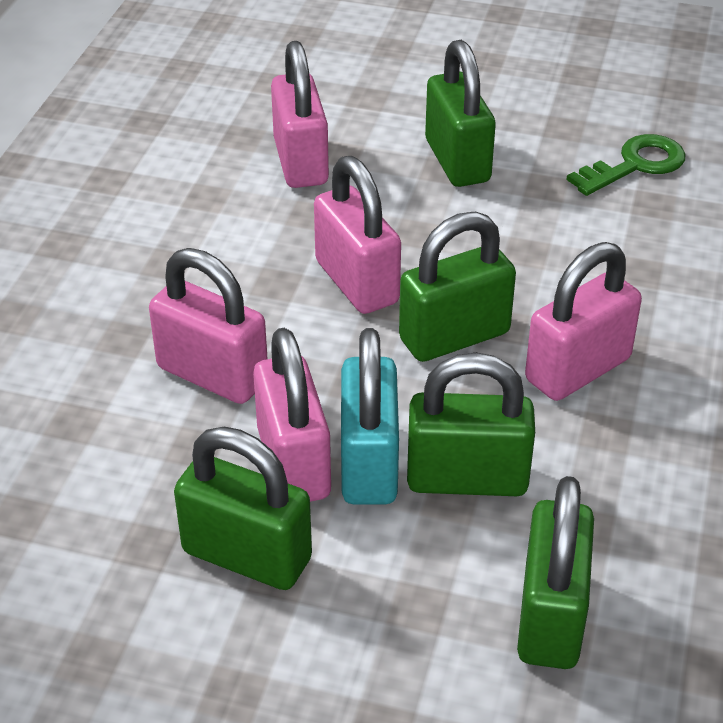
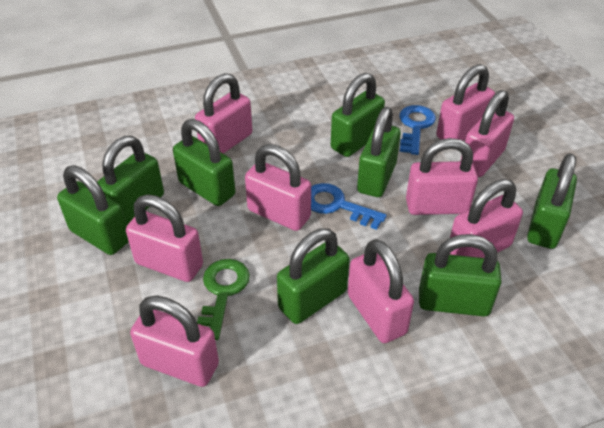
blue key: none = 0 -> [311,183,387,230] [399,105,436,155] = 2
green padlock: [174,427,312,590] [399,212,516,362] [407,353,535,496] [425,40,496,187] [517,476,594,669] = 5 -> [57,165,129,255] [97,136,164,225] [173,119,235,206] [277,228,350,324] [331,73,385,157] [357,107,401,197] [419,234,501,317] [527,153,577,249] = 8
pink padlock: [149,248,268,404] [253,328,331,502] [271,41,329,188] [314,156,401,314] [525,242,642,401] = 5 -> [126,194,203,282] [130,296,219,387] [195,73,252,154] [245,144,311,231] [348,239,414,343] [406,138,478,215] [436,64,495,141] [450,179,523,258] [461,90,514,177] = 9
turquoise padlock: [341,328,399,505] = 1 -> none = 0

